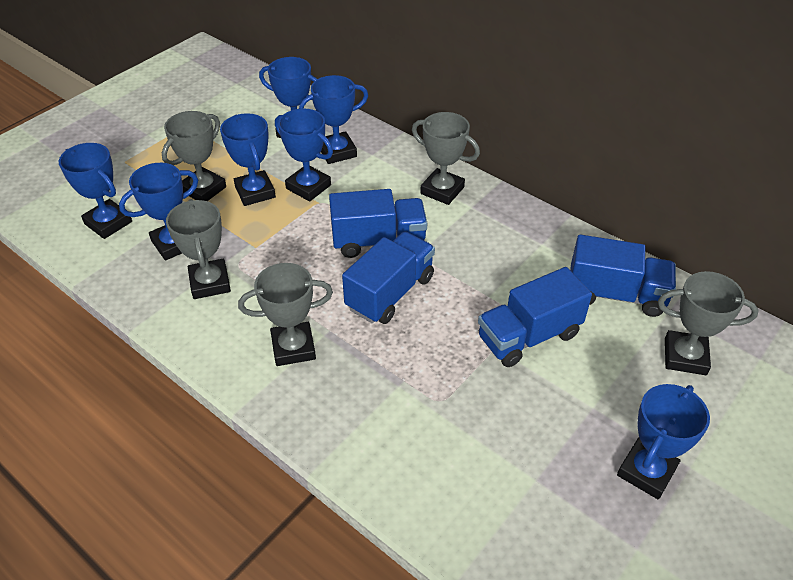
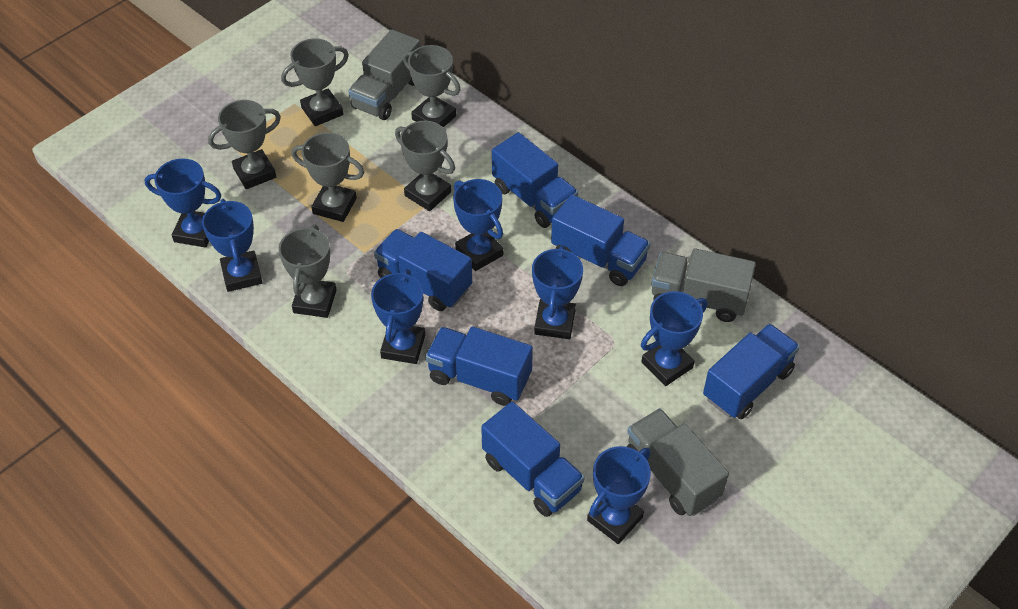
blue truck: [329,189,427,258] [342,231,435,324] [478,267,592,367] [570,234,676,317] = 4 -> [374,229,472,311] [425,327,533,406] [481,401,585,517] [492,132,578,228] [551,194,650,286] [703,324,800,419] = 6
grey trophy: [162,111,226,201] [166,199,231,299] [238,263,333,366] [412,112,480,205] [658,271,759,375] = 5 -> [208,100,281,189] [279,225,337,318] [281,38,349,126] [291,133,364,222] [395,121,455,211] [403,45,460,127] = 6
grey truck: none = 0 -> [348,29,420,120] [627,408,729,516] [652,248,756,322] = 3

